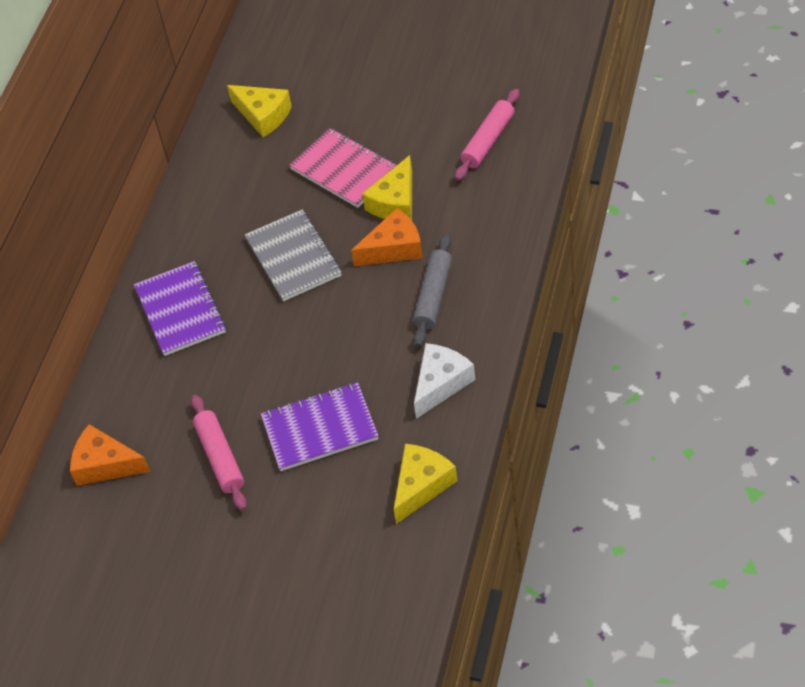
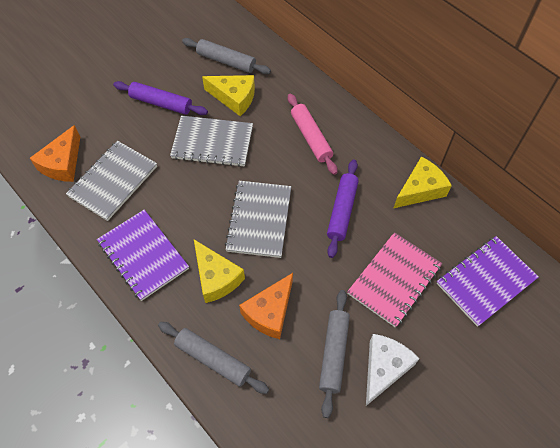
grey notebook: [245,210,341,301] = 1 -> [66,141,157,221] [170,116,253,167] [225,181,291,258] = 3
grey rolling pin: [413,234,452,347] = 1 -> [158,322,269,394] [182,38,271,74] [319,290,350,418] = 3
pink rolling pin: [191,395,247,511] [455,89,519,181] = 2 -> [288,94,338,175] = 1
purple rolling pin: none = 0 -> [113,81,208,115] [327,159,359,258] = 2

